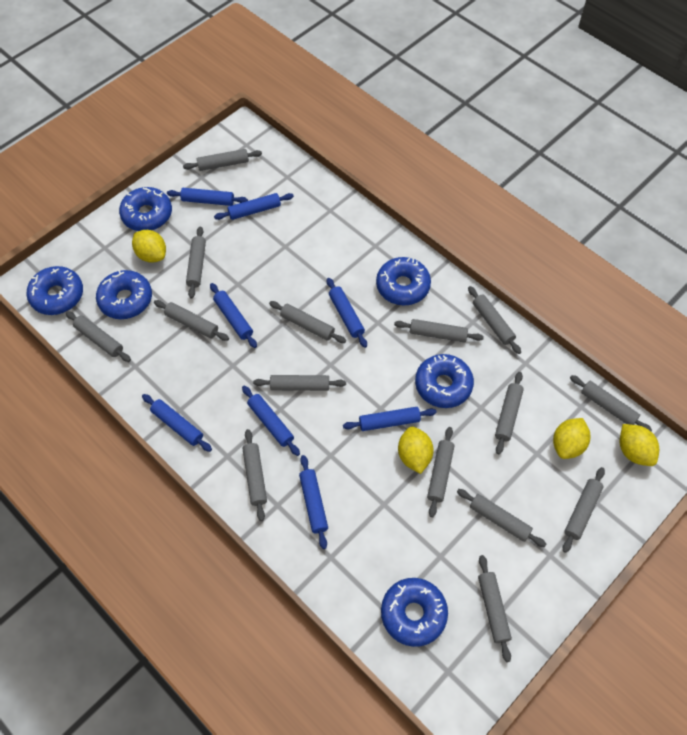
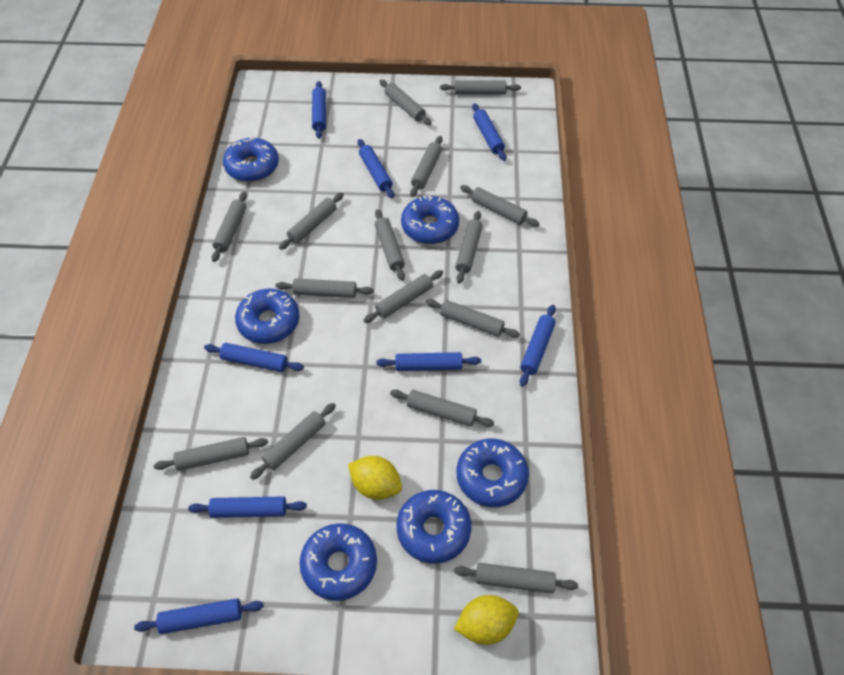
yellow lemon: [132,230,166,263] [398,426,434,474] [553,418,590,459] [620,424,659,466] = 4 -> [348,456,402,500] [454,595,519,645] = 2

